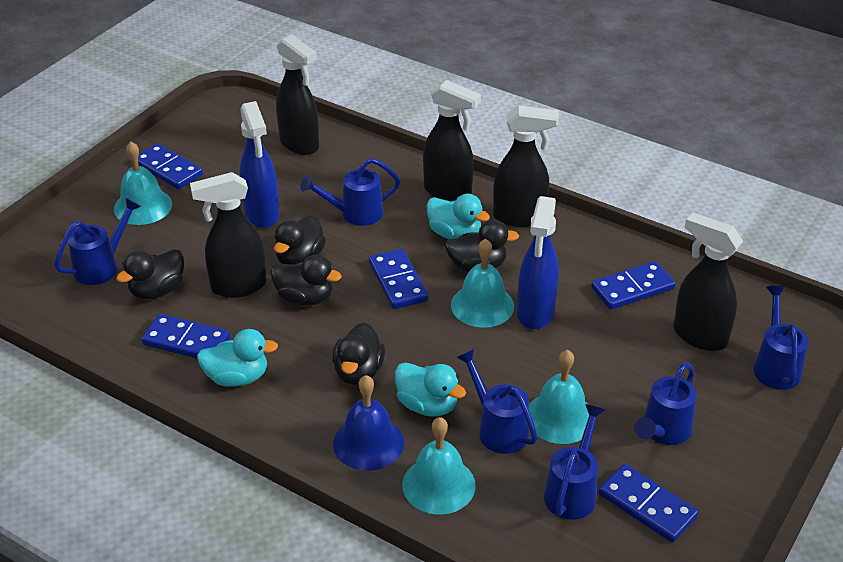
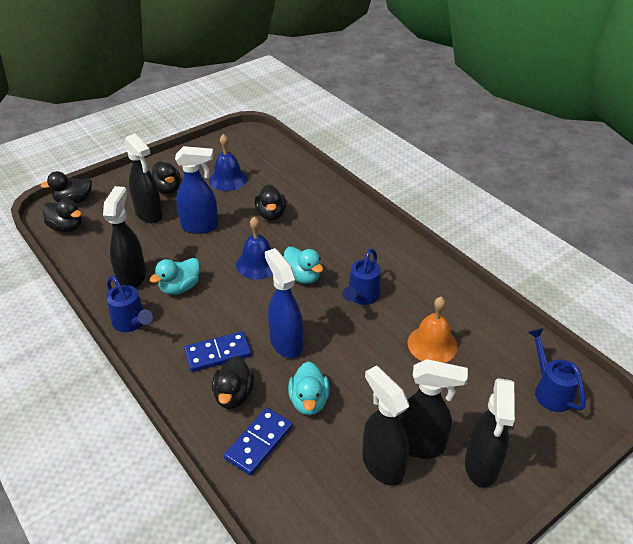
blue bell: [333,375,404,471] = 1 -> [209,134,247,191] [236,217,273,279] = 2
blue domino: [138,143,203,189] [141,314,230,359] [369,249,428,309] [591,261,676,310] [599,464,699,542] = 5 -> [184,331,251,372] [224,408,293,476] = 2
blue watering can: [54,197,141,285] [300,158,400,226] [456,349,538,454] [544,404,605,520] [634,362,697,445] [753,286,808,390] = 6 -> [106,276,153,332] [342,248,380,305] [528,328,586,412] = 3
orange bell: none = 0 -> [408,297,458,363] = 1
turquoise bell: [114,142,172,225] [402,417,476,515] [451,239,514,328] [529,350,589,444] = 4 -> none = 0

